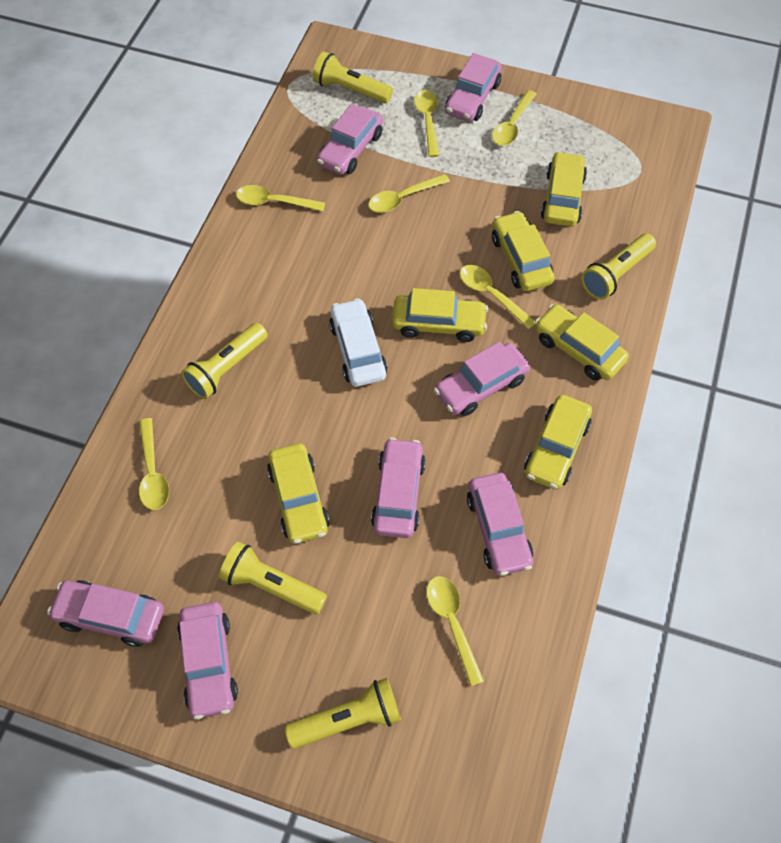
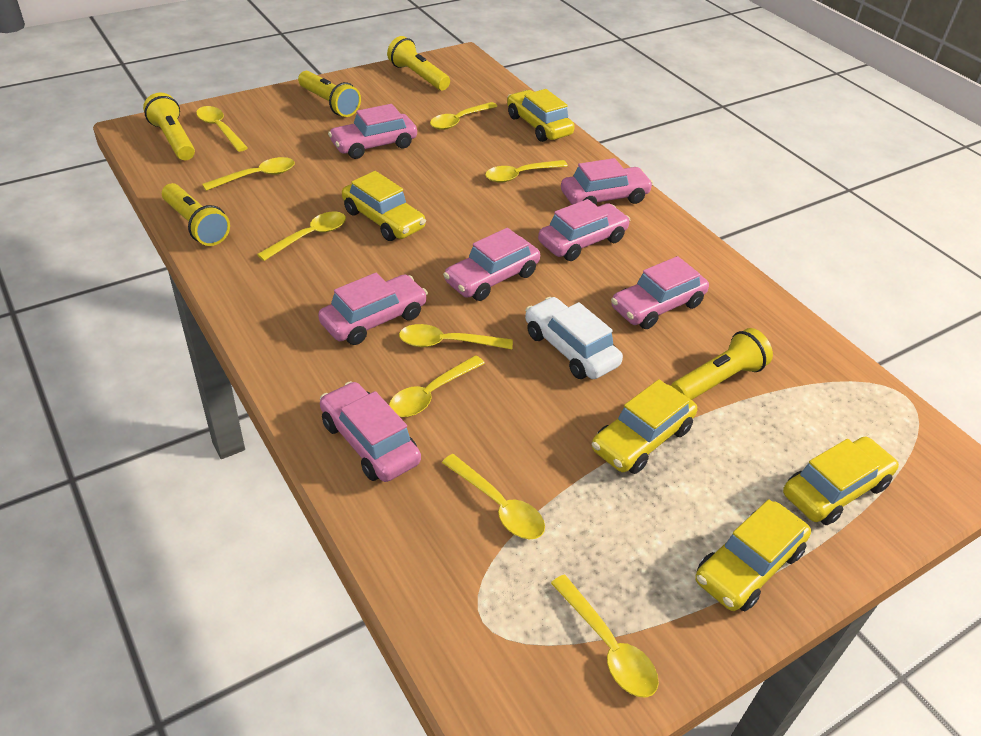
yellow car: [267,443,329,544] [392,288,488,342] [492,211,555,291] [524,395,592,490] [535,304,629,380] [541,151,587,227] = 6 -> [342,171,426,241] [507,89,575,142] [592,379,697,474] [695,499,811,611] [783,437,899,525] = 5
yellow spoon: [139,418,169,510] [236,185,325,211] [368,174,450,213] [414,90,440,157] [426,576,484,686] [460,265,535,329] [492,90,537,146] = 7 -> [196,106,248,152] [202,157,295,191] [257,211,346,261] [389,355,485,417] [399,324,513,349] [430,102,497,130] [442,454,545,539] [485,160,568,183] [551,575,659,698] = 9

